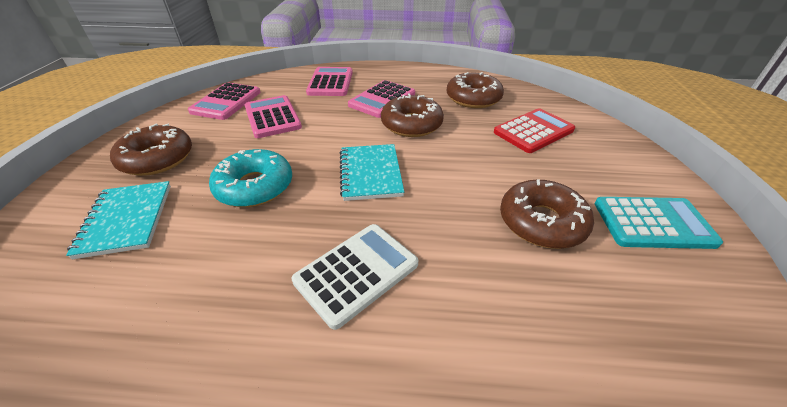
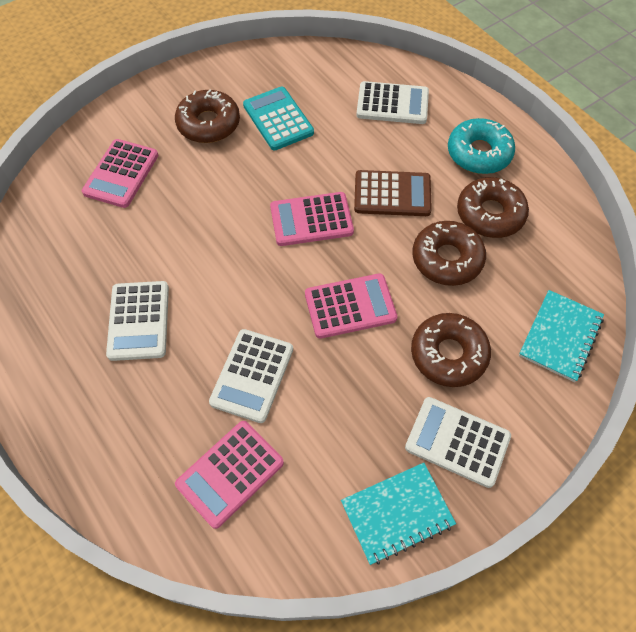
brown calculator: none = 0 -> [354,170,432,216] = 1
red calculator: [494,108,575,153] = 1 -> none = 0
white calculator: [292,224,418,330] = 1 -> [106,281,169,361] [209,329,293,423] [356,81,429,124] [405,397,511,488] = 4

